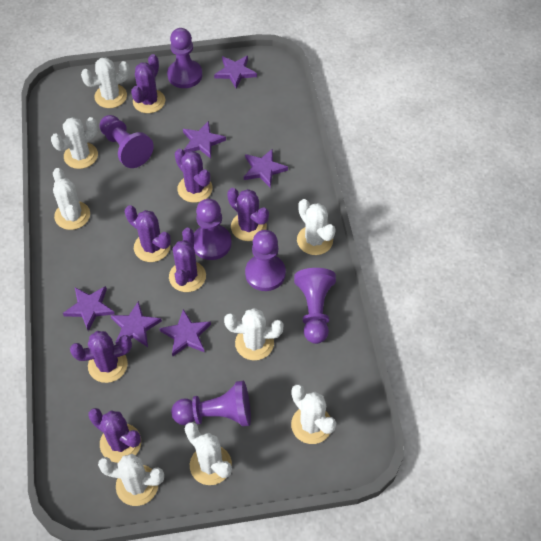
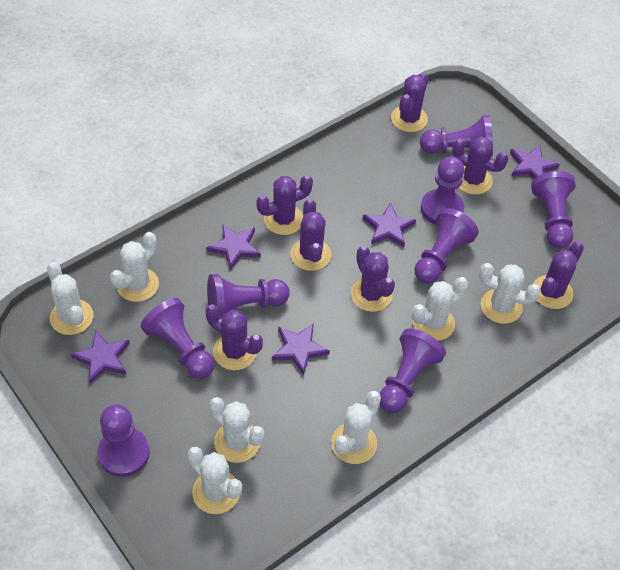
purple pawn: [99,115,154,168] [167,28,202,88] [171,380,251,427] [194,199,232,260] [245,230,286,291] [294,268,336,344] = 6 -> [98,404,150,477] [141,298,214,379] [207,274,290,318] [380,329,446,413] [414,208,479,284] [420,115,493,157] [421,156,464,225] [531,171,576,248] = 8
purple star: [63,286,115,331] [110,301,162,347] [159,309,211,357] [183,121,226,159] [214,56,257,88] [244,149,288,188] = 6 -> [71,330,130,384] [207,224,261,270] [272,323,330,376] [363,202,416,247] [510,144,560,179] = 5
white cactus: [51,117,98,169] [53,168,90,230] [81,57,130,108] [98,454,164,506] [185,422,232,485] [224,308,283,360] [291,384,336,444] [297,199,336,255] = 8 -> [47,262,93,335] [110,232,159,302] [187,447,242,514] [209,397,264,463] [331,391,381,464] [412,277,468,341] [479,263,541,324] = 7

